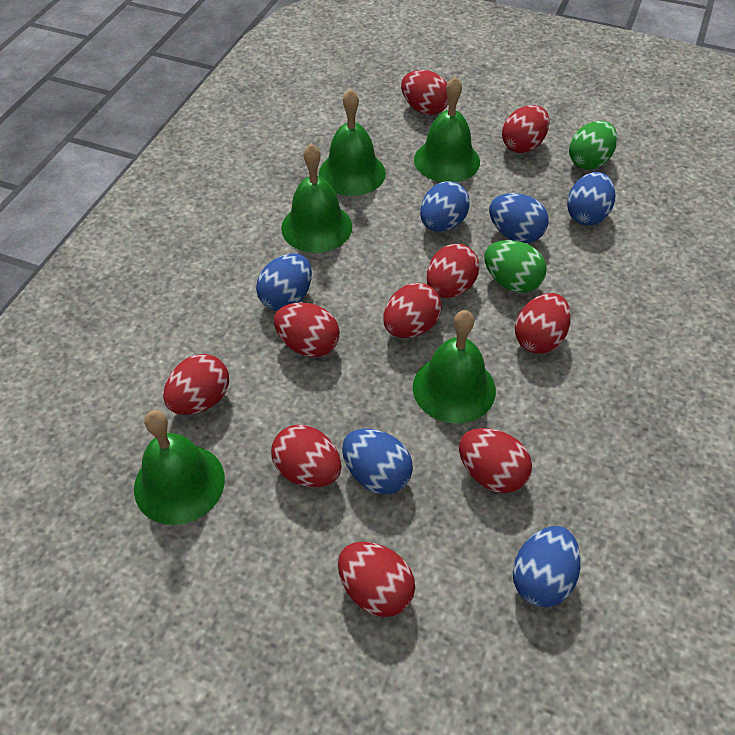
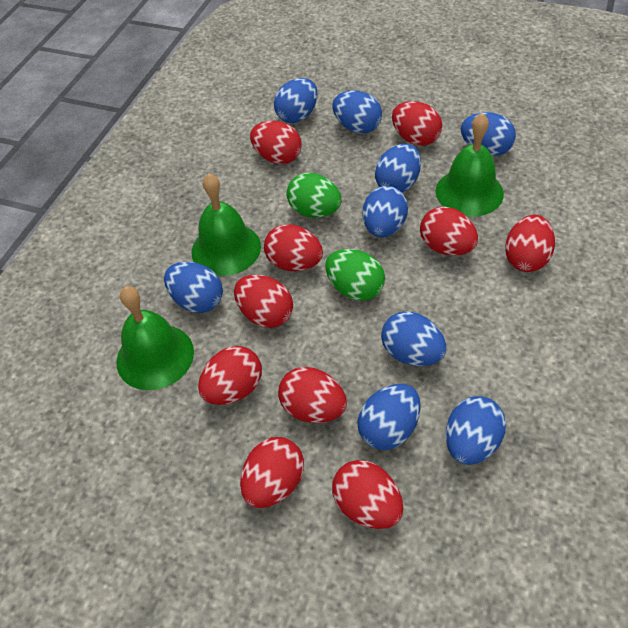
blue egg: [256,253,312,311] [342,429,413,495] [420,181,470,232] [489,193,549,243] [513,526,581,607] [567,172,615,225] = 6 -> [164,262,223,313] [274,78,318,123] [333,90,382,134] [357,384,421,450] [363,186,408,238] [375,144,421,192] [381,311,446,366] [446,396,506,465] [461,112,516,156] = 9
green bell: [134,410,225,525] [281,144,352,253] [319,89,386,196] [413,310,496,424] [414,77,480,182] = 5 -> [116,286,194,390] [192,173,261,276] [435,113,504,217] = 3

